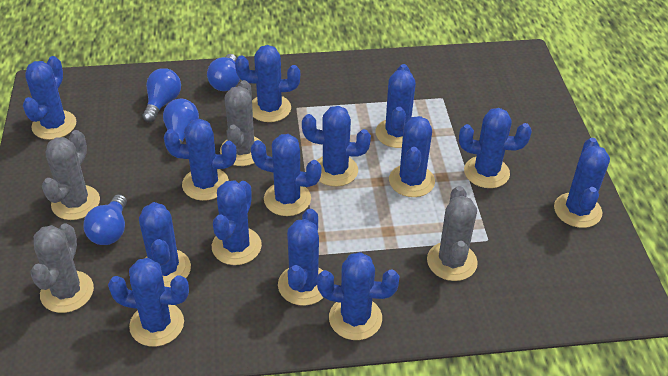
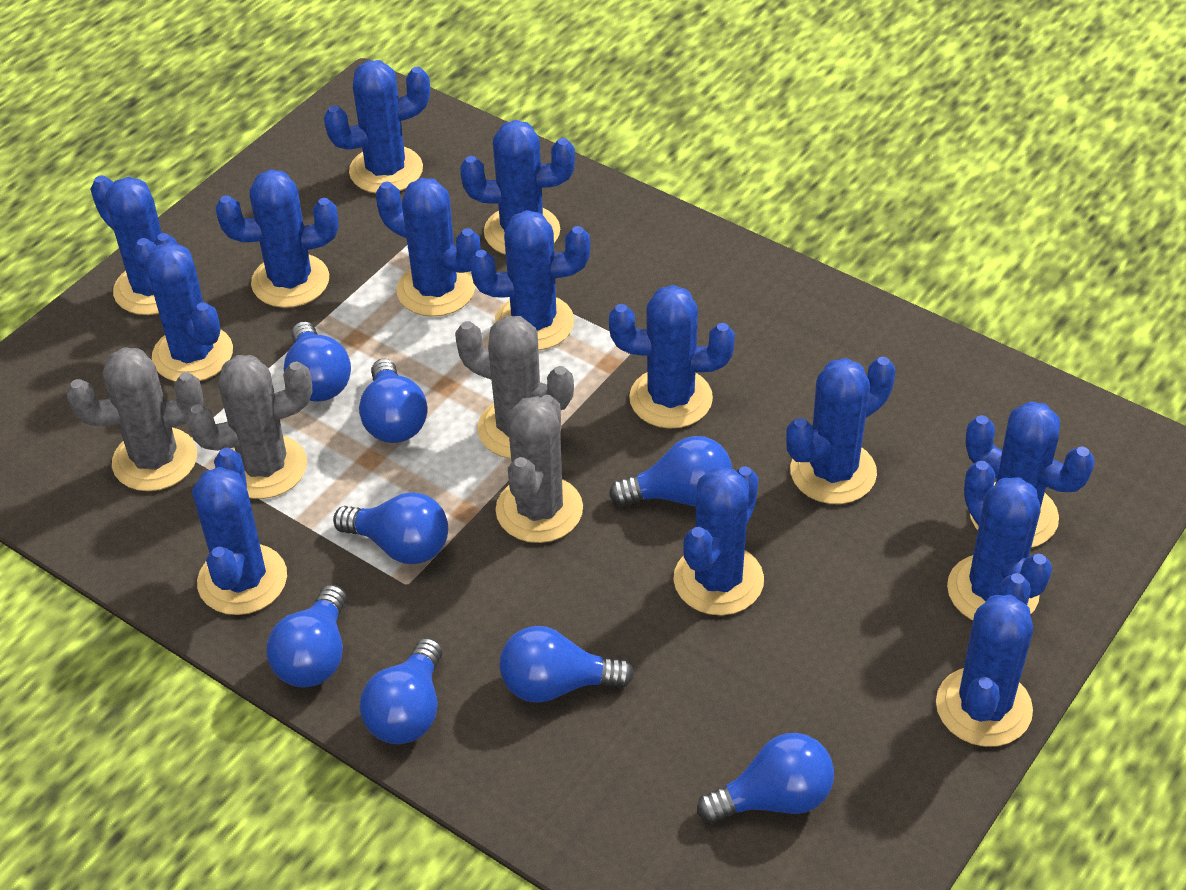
blue light bulb: [83,194,127,245] [143,68,181,122] [163,99,199,157] [207,54,240,91] = 4 -> [266,585,346,688] [284,321,351,402] [333,492,448,564] [359,359,428,443] [360,638,443,744] [499,626,634,703] [609,436,732,506] [697,733,834,823] = 8

